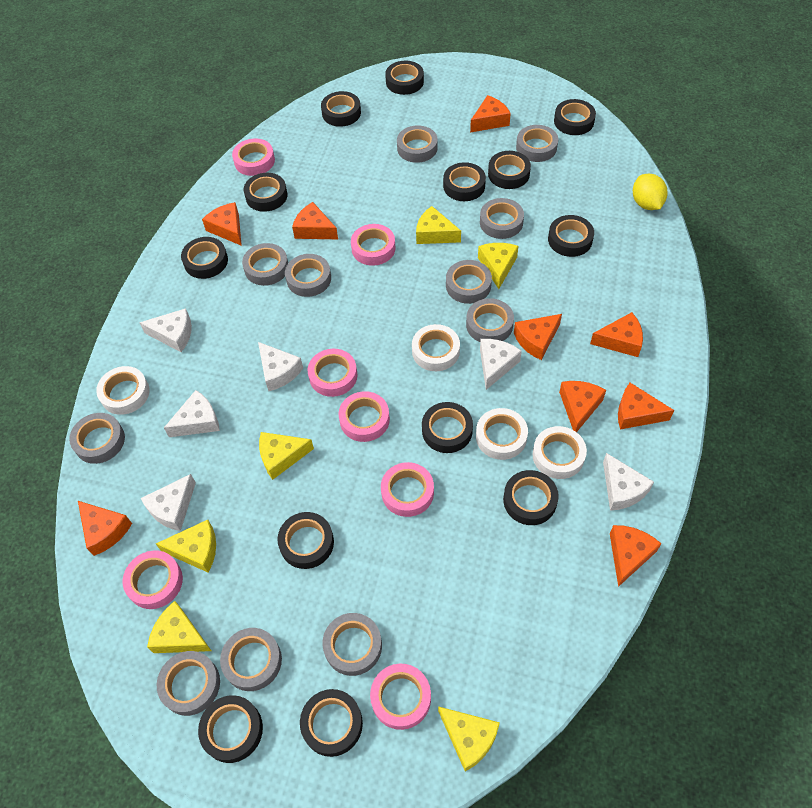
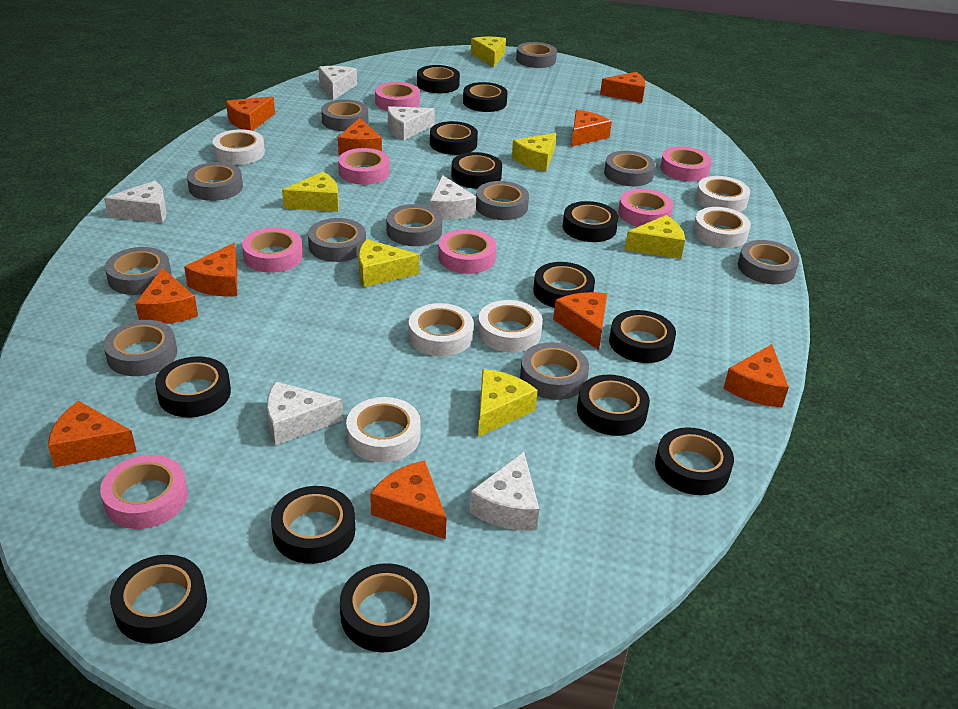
orange cheese: [78,501,132,556] [202,202,242,246] [292,202,338,239] [470,95,511,132] [514,314,562,360] [559,381,606,432] [590,312,643,357] [610,525,662,587] [618,383,674,429] = 9 -> [48,401,137,467] [135,268,198,324] [184,243,237,297] [226,97,275,131] [338,118,382,155] [370,460,446,539] [553,292,607,350] [571,110,612,147] [600,72,646,103] [723,344,789,407] = 10
white tape: [96,366,150,415] [412,324,460,371] [476,408,528,460] [533,426,587,479] = 4 -> [213,129,265,165] [346,397,421,462] [409,303,474,356] [478,300,543,352] [693,207,751,248] [696,176,750,212] = 6
yellow lemon: [633,174,668,210] = 1 -> none = 0

